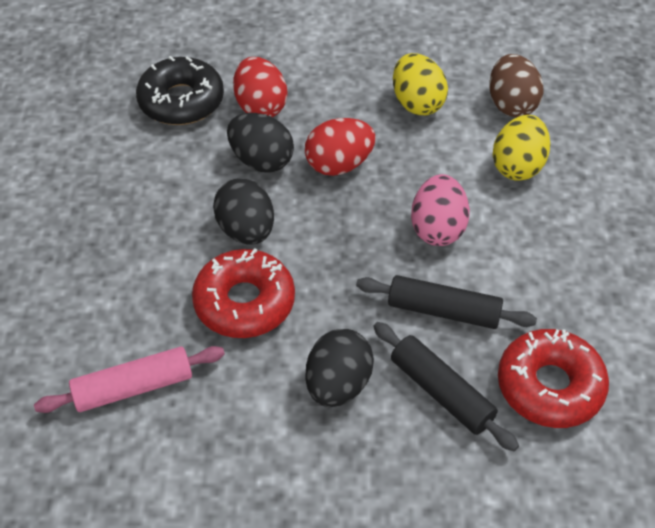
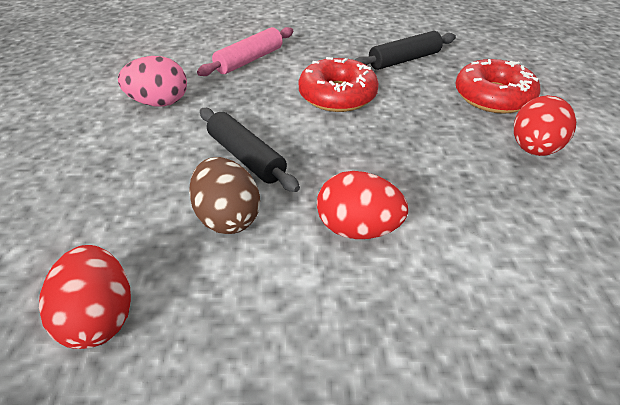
black donut: [136,56,224,125] = 1 -> none = 0
black egg: [213,178,274,245] [227,113,294,173] [305,329,374,407] = 3 -> none = 0
red egg: [233,57,287,117] [305,118,376,176] = 2 -> [39,245,131,349] [317,171,408,239] [514,95,577,156] = 3
yellow egg: [393,53,448,115] [493,115,550,181] = 2 -> none = 0

